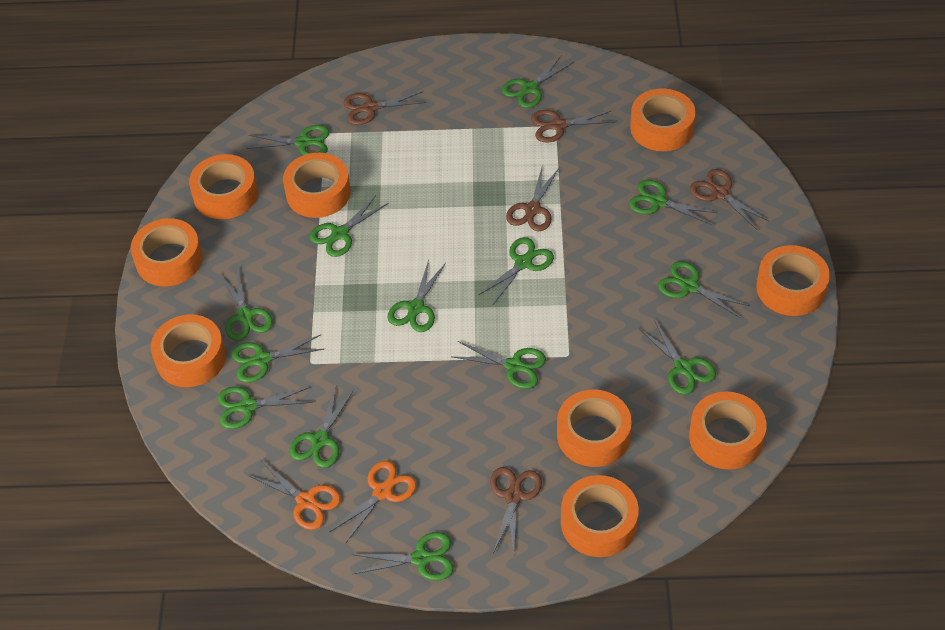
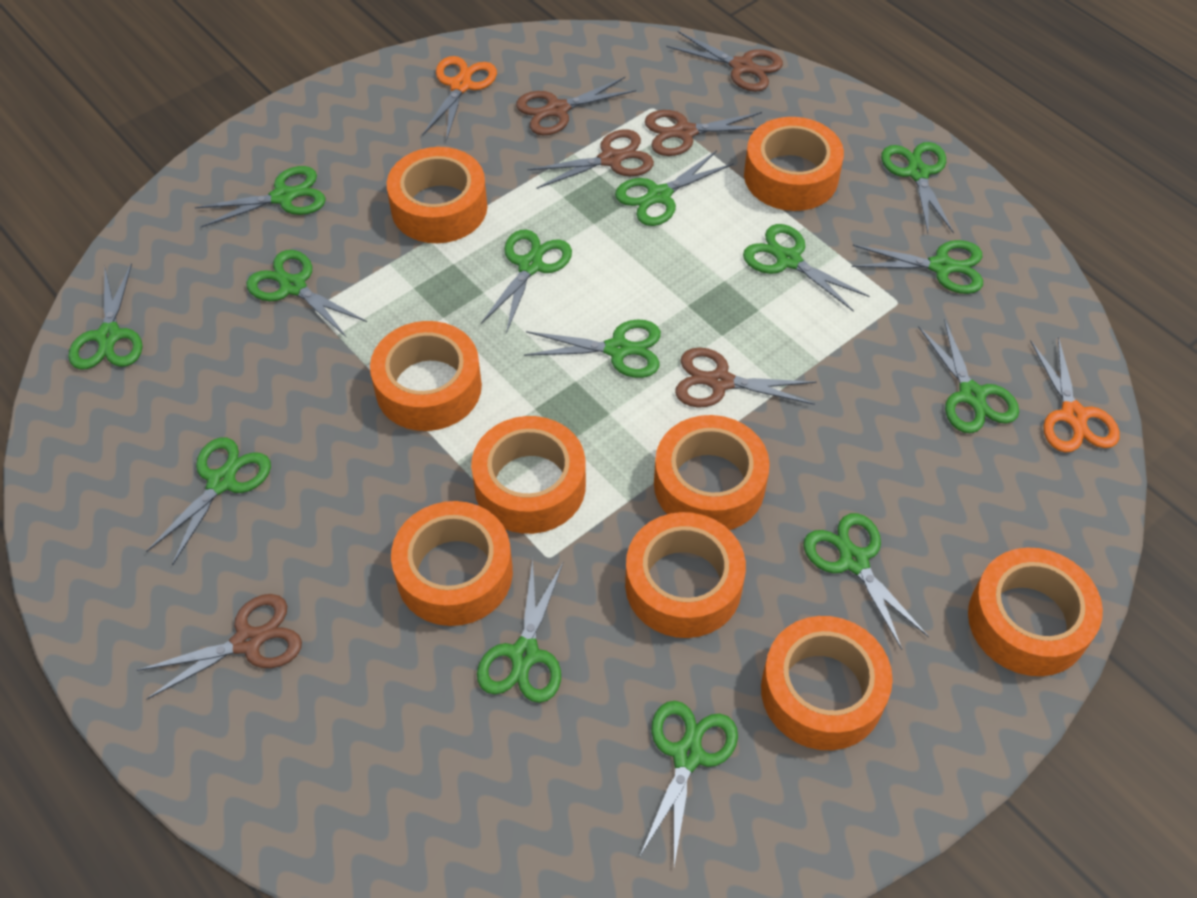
brown scissors: [344,91,426,125] [490,467,542,554] [506,168,559,231] [531,110,616,143] [690,169,770,230] = 5 -> [137,594,302,699] [516,77,636,135] [528,129,654,189] [645,110,762,156] [666,31,783,92] [675,347,817,407] = 6

